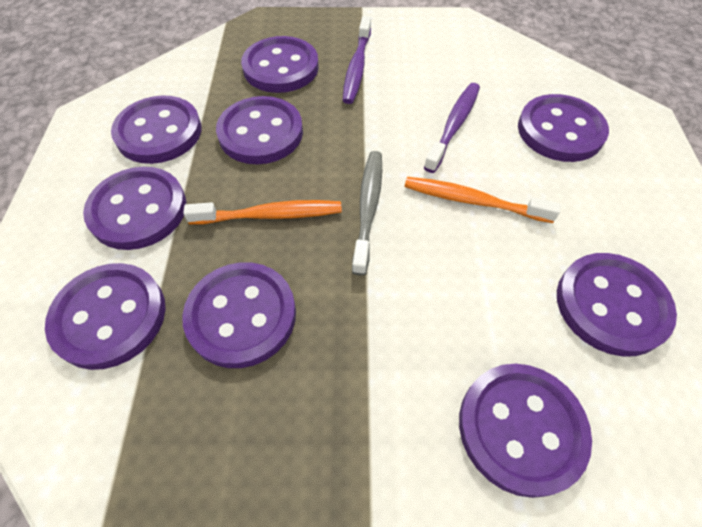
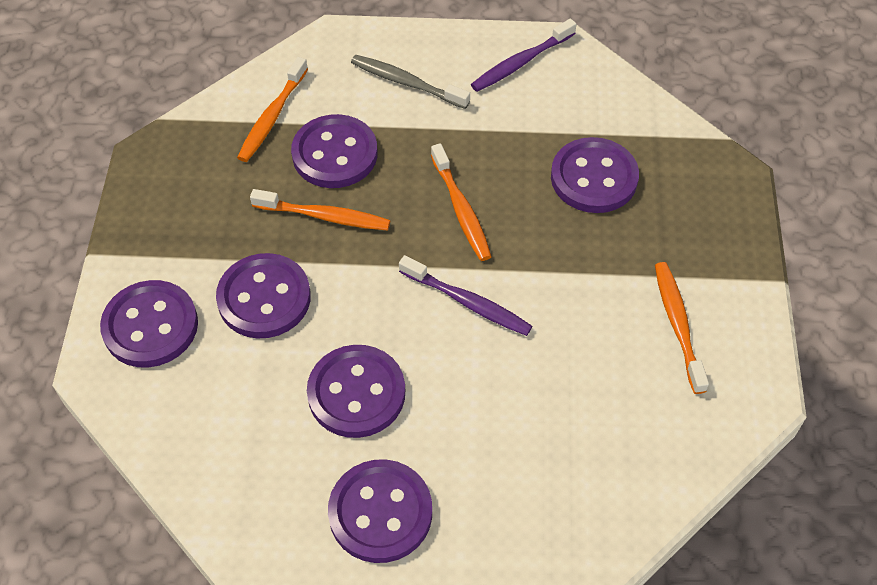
orange toothbrush: [183,200,342,224] [404,177,561,223] = 2 -> [237,57,308,162] [250,189,390,231] [431,143,492,261] [655,262,709,394] = 4
purple button: [45,263,166,370] [83,167,186,250] [111,95,202,164] [182,262,296,368] [216,96,303,164] [241,36,319,93] [459,364,592,498] [518,94,609,162] [557,253,677,357] = 9 -> [100,280,198,368] [216,253,311,338] [291,114,378,188] [307,345,405,438] [328,459,432,563] [551,137,639,213] = 6

